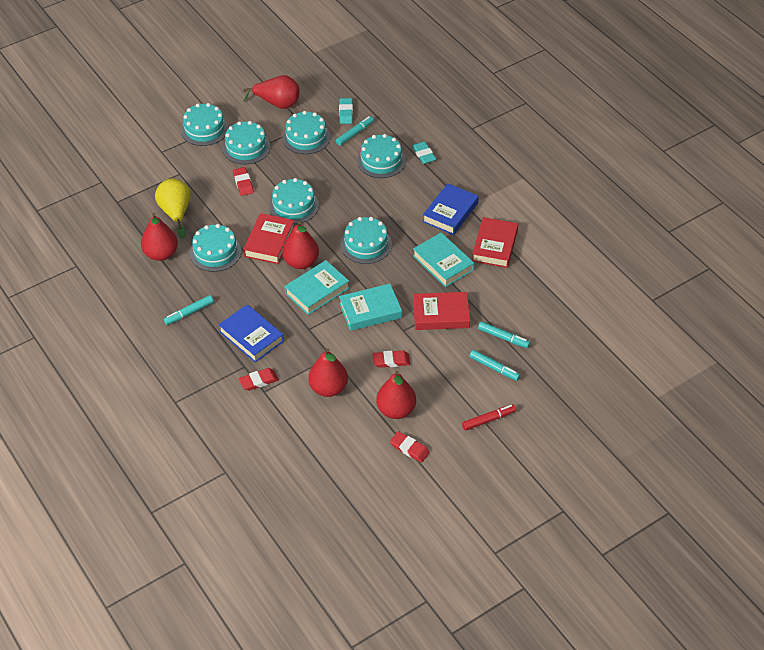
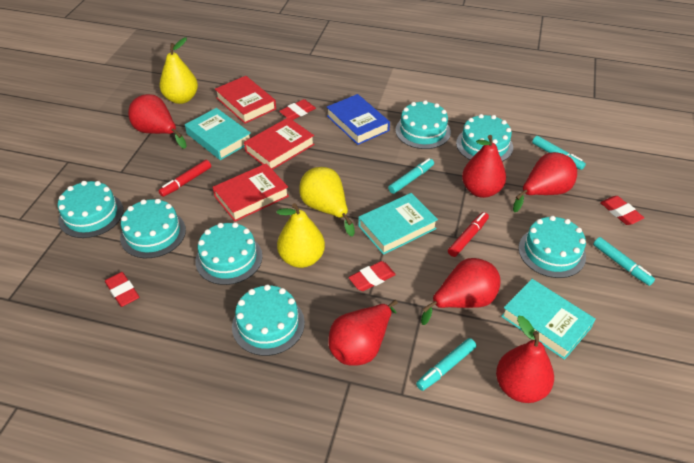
blue book: [218,304,284,362] [423,183,479,235] = 2 -> [327,94,390,145] = 1
red marker: [462,404,516,431] = 1 -> [159,160,211,197] [448,212,489,257] = 2
red pear: [141,213,178,261] [243,75,299,109] [282,221,319,269] [308,348,348,397] [376,371,416,419] = 5 -> [128,94,187,148] [328,300,398,365] [421,258,501,325] [462,135,506,198] [496,316,554,403] [513,152,577,212] = 6
turquoise eraser: [339,98,353,124] [412,142,436,164] = 2 -> none = 0
yellow pear: [155,178,191,239] = 1 -> [159,38,198,104] [277,203,325,268] [299,167,355,236] = 3

